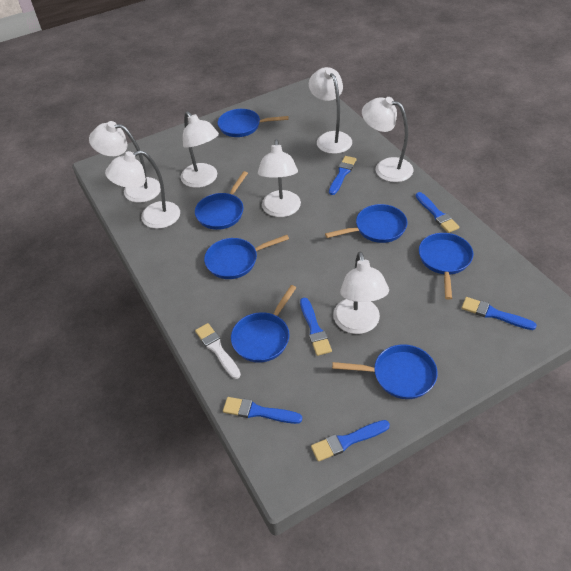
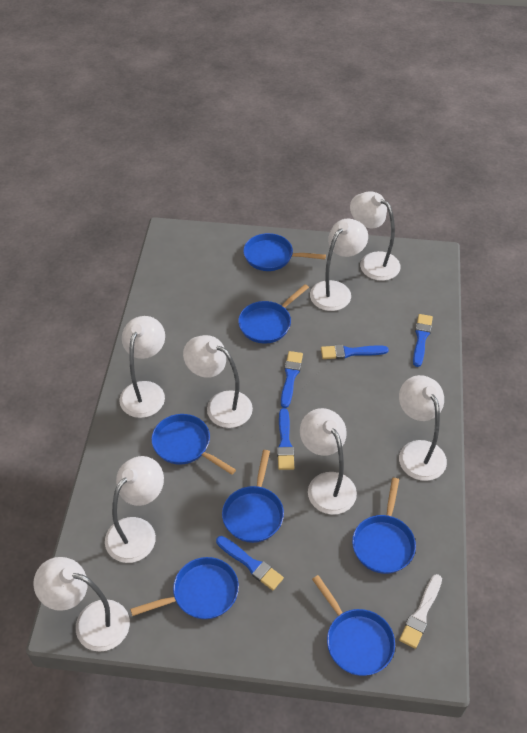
blue brush: [223,397,302,424] [300,298,332,356] [311,420,390,462] [329,156,356,195] [416,192,459,233] [462,297,537,330] = 6 -> [216,536,284,590] [277,408,294,470] [281,351,303,408] [321,344,389,359] [413,314,433,367] = 5
white lamp: [89,121,161,203] [105,150,180,229] [181,111,219,188] [258,139,301,217] [309,67,352,154] [333,251,389,334] [362,97,413,182] = 7 -> [33,557,130,652] [105,456,164,563] [119,316,165,418] [183,335,253,428] [300,408,357,515] [310,218,368,311] [350,191,401,281] [399,375,447,481] = 8

